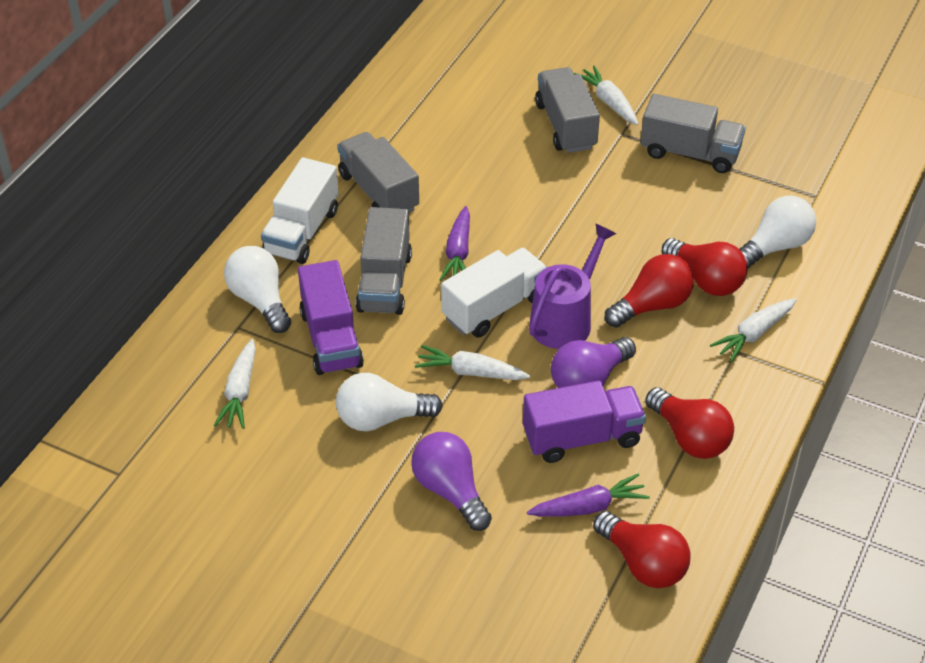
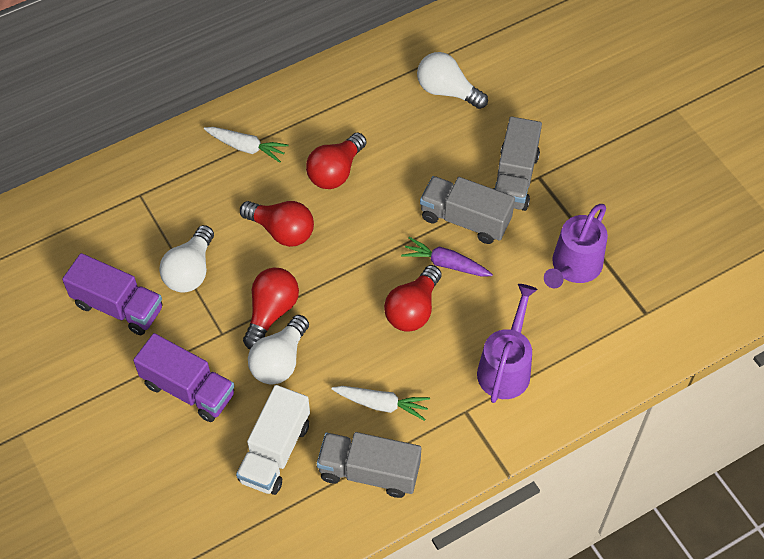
grey truck: [337,132,419,213] [356,207,412,315] [535,67,600,153] [641,94,746,173] = 4 -> [317,432,421,498] [420,176,515,244] [493,117,542,211] = 3
purple carrot: [440,206,470,281] [527,473,650,517] = 2 -> [401,237,493,277] = 1
purple light bulb: [411,432,492,531] [551,337,636,388] = 2 -> none = 0
purple watering can: [529,224,616,349] = 1 -> [477,284,538,403] [544,204,608,289] = 2
white carrot: [214,339,256,429] [415,345,530,380] [574,66,638,125] [710,298,797,362] = 4 -> [204,127,288,163] [331,386,430,421] = 2
white truck: [261,157,339,264] [441,248,547,338] = 2 -> [236,385,310,495] = 1

